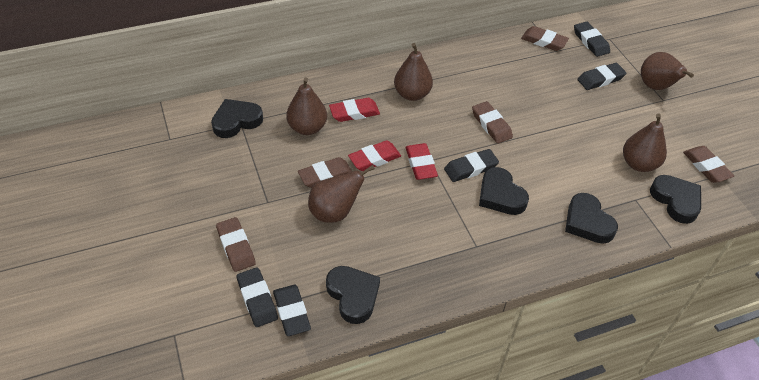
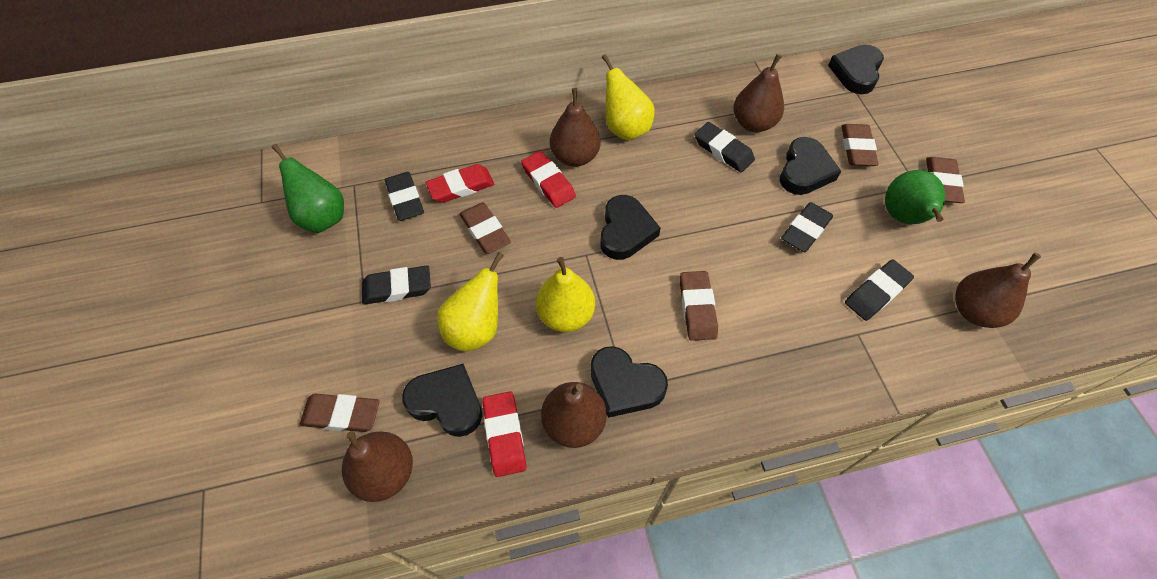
green pear: none = 0 -> [272,144,344,233] [885,170,945,224] = 2
yellow pear: none = 0 -> [437,252,504,352] [536,257,595,332] [601,54,655,140] = 3

